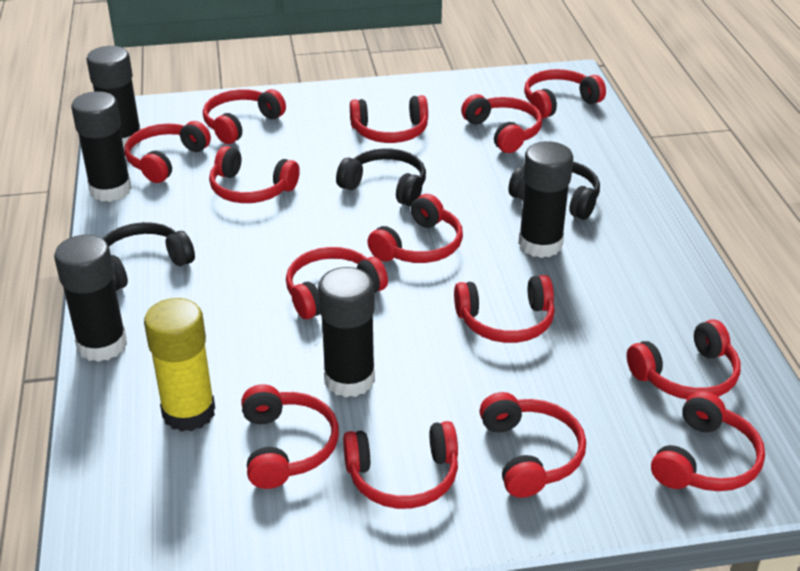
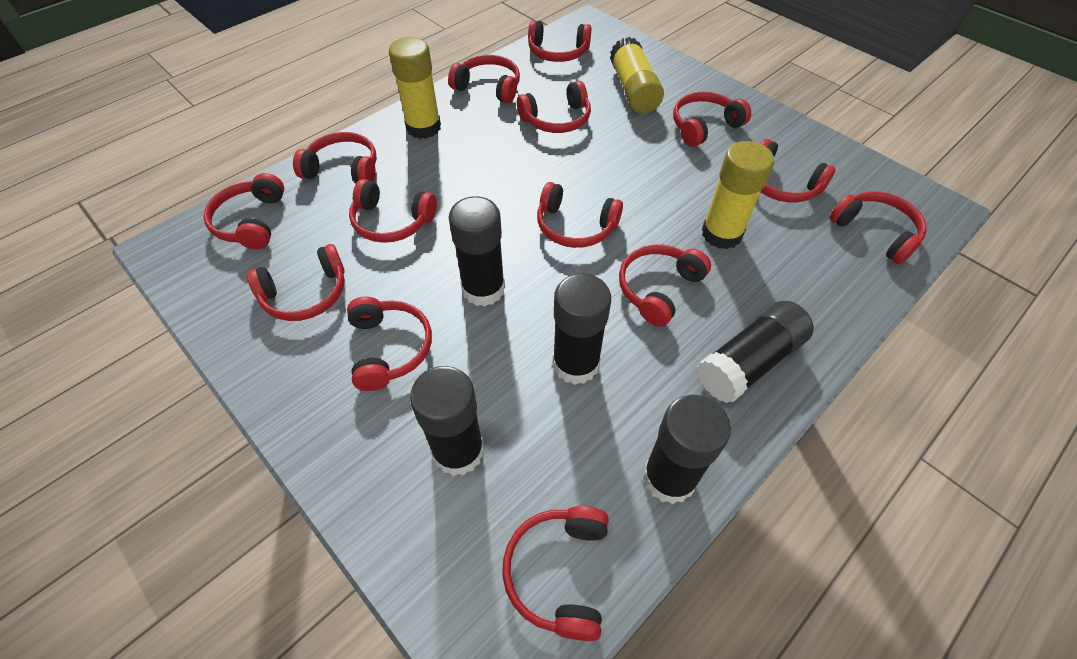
black headphones: [102,222,195,291] [336,148,426,206] [508,161,600,220] = 3 -> none = 0
yellow glue stick: [144,298,215,432] = 1 -> [389,37,441,139] [610,37,664,114] [702,141,774,249] = 3

